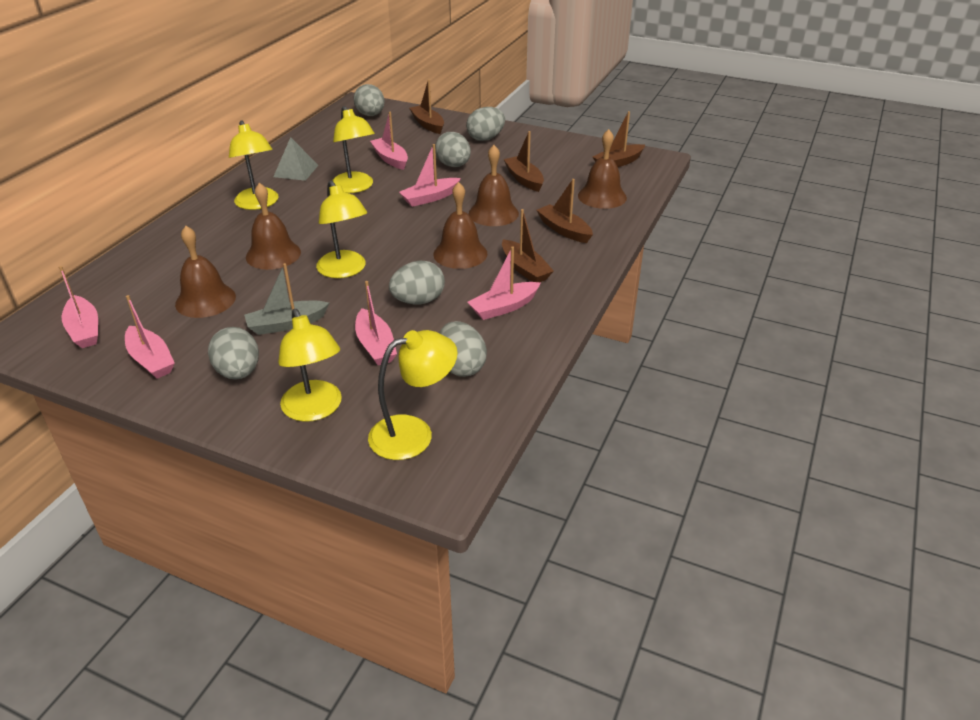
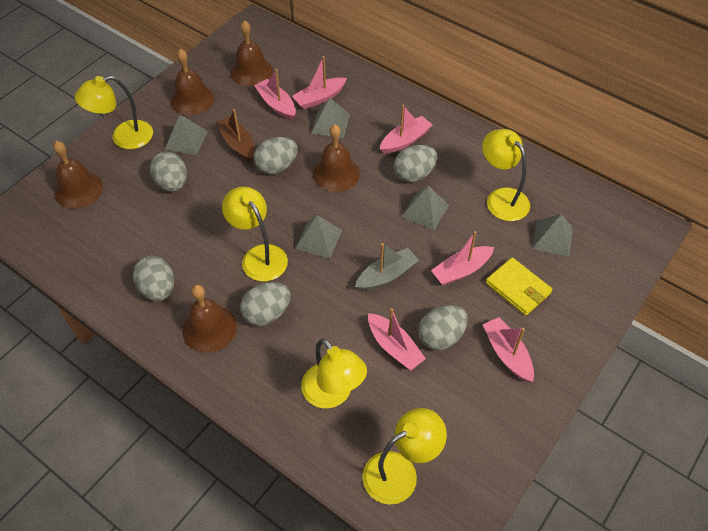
brown boat: [409,79,444,134] [502,209,554,282] [504,131,544,192] [537,179,593,243] [592,111,645,167] = 5 -> [217,109,254,162] = 1
grey pyramid: [273,137,318,181] = 1 -> [165,115,208,155] [295,215,342,259] [311,98,350,138] [401,186,449,230] [532,214,573,257] = 5
yellow wallet: none = 0 -> [486,257,552,316] = 1

